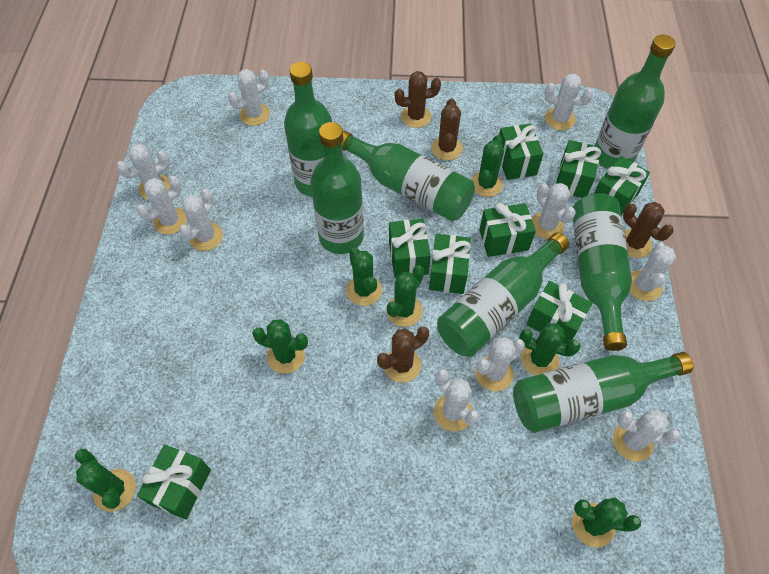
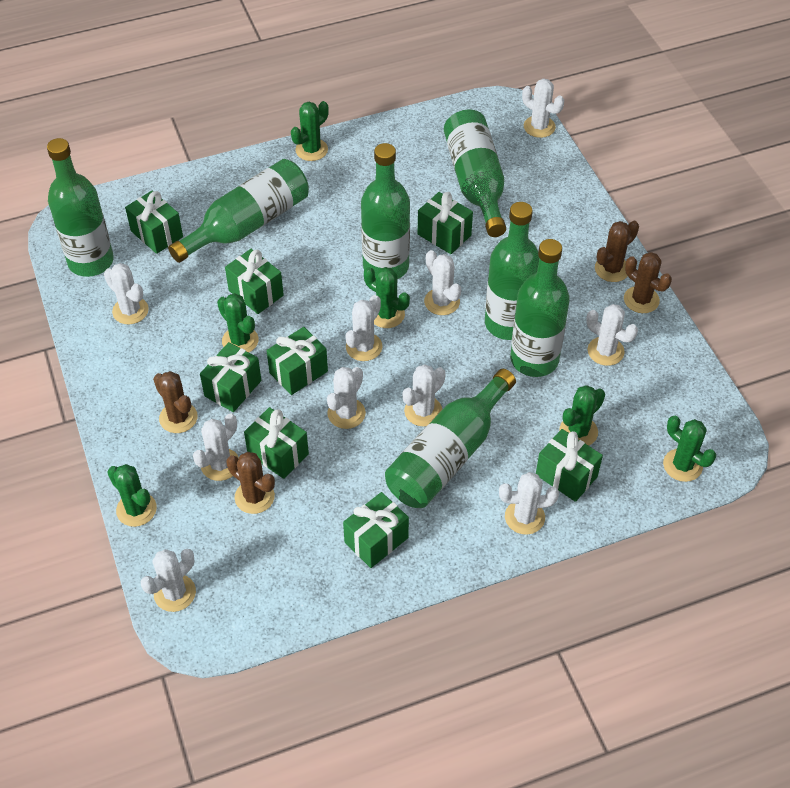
green cactus: [75,449,136,512] [252,319,308,374] [346,248,382,306] [386,265,424,327] [471,135,504,197] [519,323,581,376] [572,498,641,548] = 7 -> [107,464,157,527] [217,293,259,352] [291,101,329,161] [364,267,410,328] [559,385,605,446] [663,416,716,482] = 6

